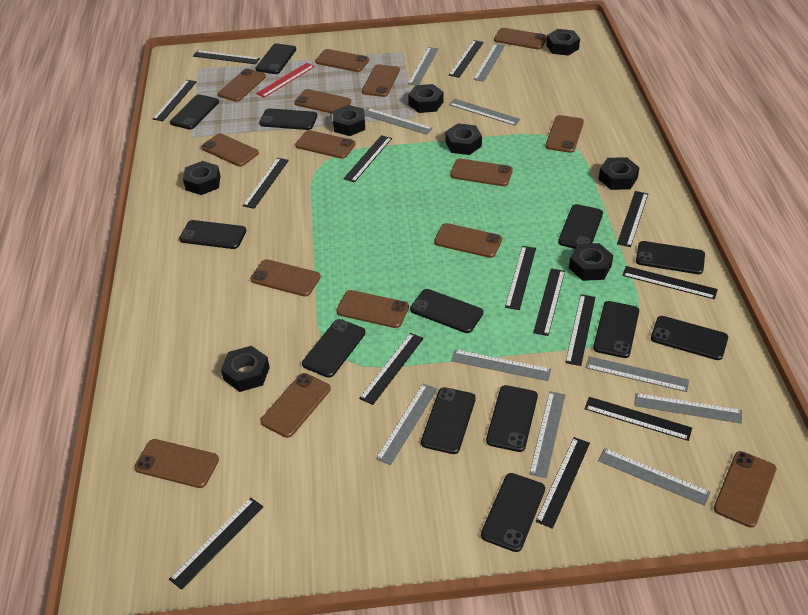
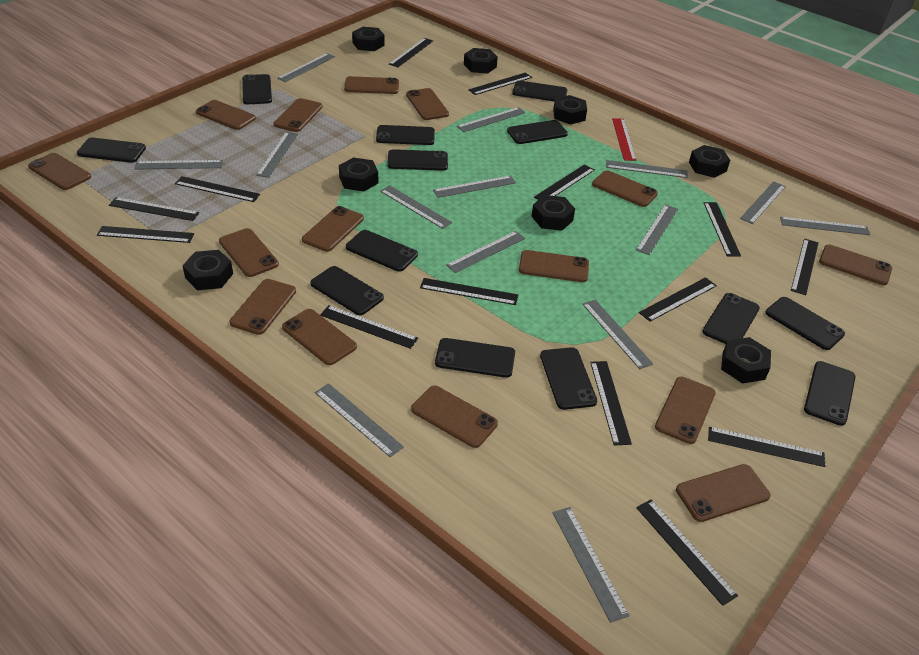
grey ruler: [364,108,433,135] [376,384,437,465] [408,47,438,85] [449,99,521,126] [451,349,551,381] [473,43,505,82] [529,391,565,478] [586,356,689,392] [598,448,710,506] [634,393,742,424] = 10 -> [134,160,223,170] [256,132,298,178] [277,53,335,82] [315,383,404,457] [380,185,452,229] [433,175,516,198] [446,231,525,273] [457,107,526,132] [552,507,630,623] [582,300,653,369] [606,160,688,178] [636,205,678,255] [740,181,786,224] [780,217,870,235] = 14

